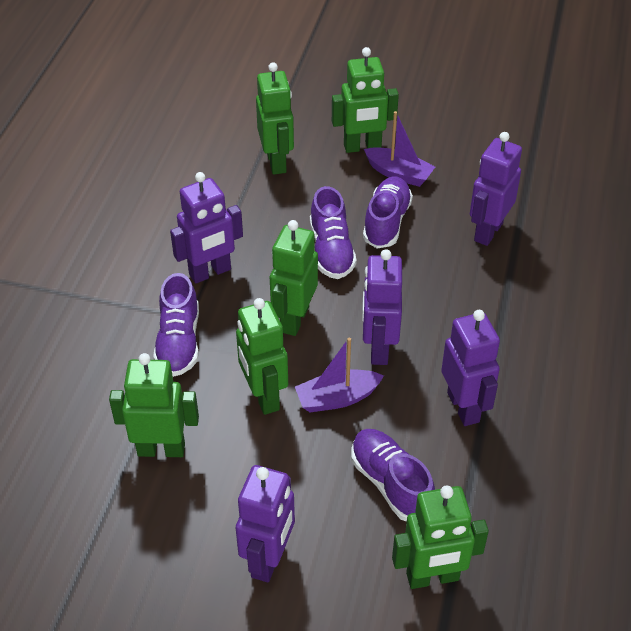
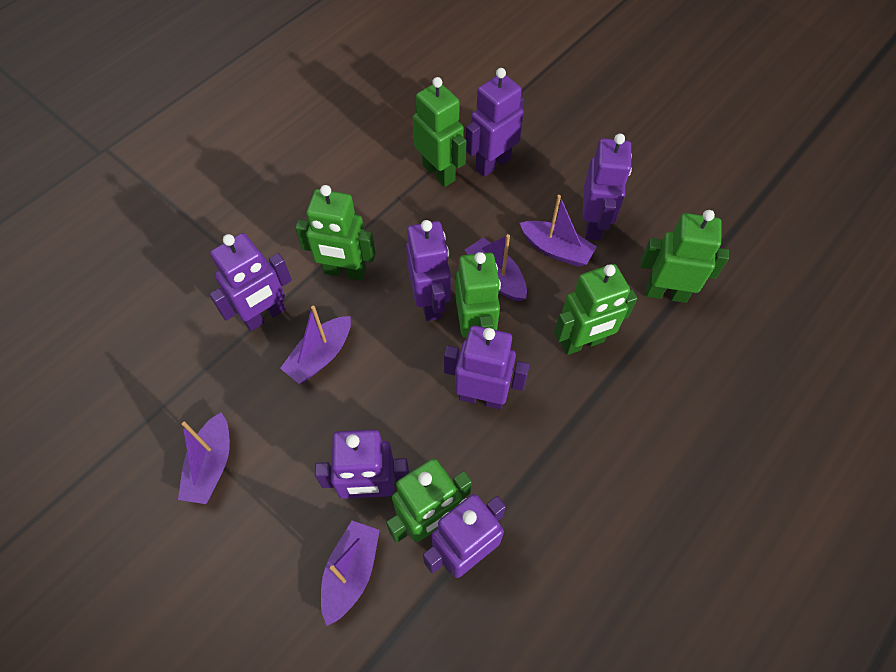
purple boat: [295,338,384,412] [364,111,435,187] = 2 -> [178,412,230,504] [280,305,351,384] [321,521,380,626] [465,234,527,301] [520,195,597,267] = 5
purple robot: [170,172,243,284] [236,465,295,582] [362,249,402,365] [441,310,500,426] [470,132,522,246] = 5 -> [209,233,292,331] [315,430,409,499] [406,220,451,321] [423,494,506,578] [444,325,530,409] [466,68,524,177] [582,134,632,241] = 7
purple shoe: [153,273,199,377] [310,186,357,279] [351,429,435,522] [363,176,413,248] = 4 -> none = 0

